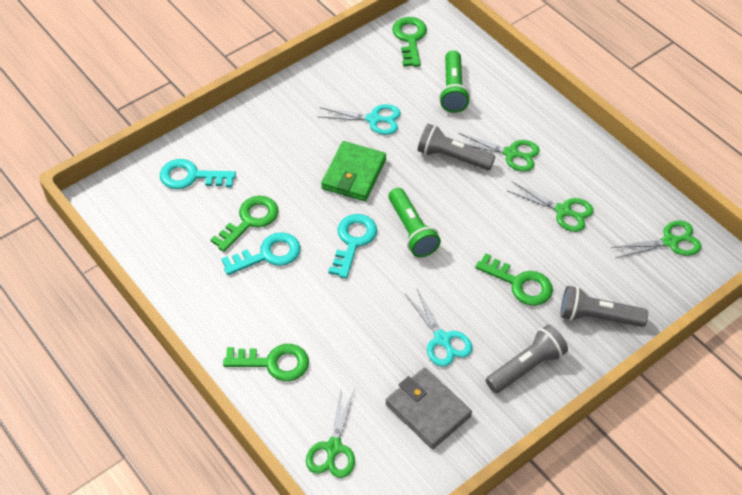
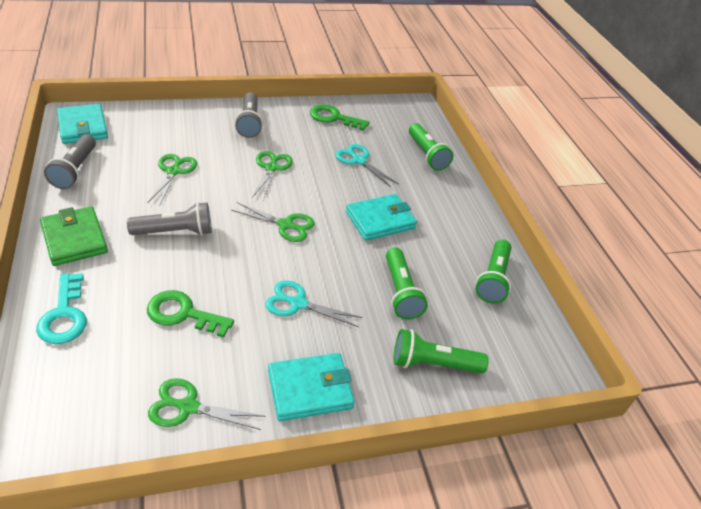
green flashlight: [388,188,441,257] [439,50,470,113] = 2 -> [386,247,428,320] [394,329,489,374] [409,123,453,171] [475,240,511,304] = 4
green key: [211,196,278,252] [223,344,309,381] [392,17,427,67] [475,253,553,306] = 4 -> [147,290,234,338] [310,104,369,131] = 2
grey wallet: [385,368,472,449] = 1 -> none = 0
turquoise key: [160,159,236,189] [222,232,301,275] [328,214,377,279] = 3 -> [36,273,87,344] = 1
turquoise wallet: none = 0 -> [57,104,108,144] [268,353,355,421] [346,194,417,241] = 3

